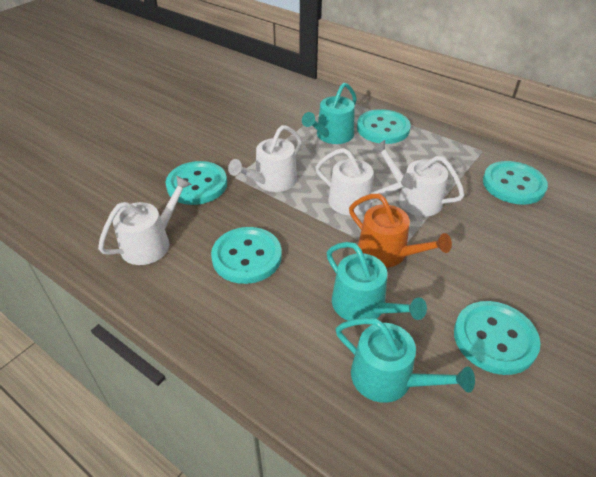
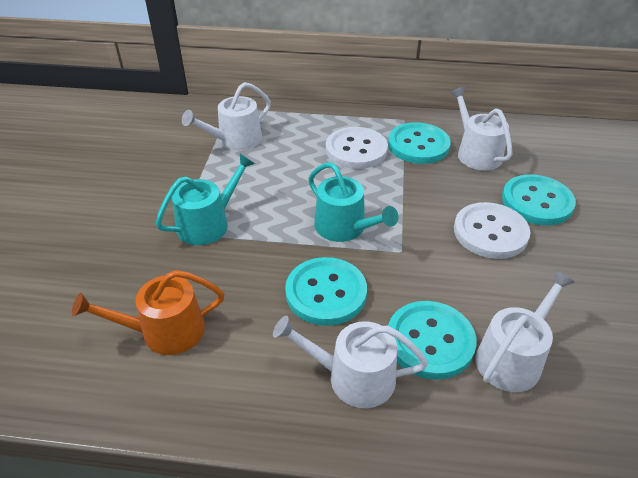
turquoise button: [166,161,227,205] [211,227,282,284] [357,109,411,144] [454,301,541,375] [483,161,548,205] = 5 -> [285,257,367,326] [388,122,451,164] [388,301,477,380] [502,174,576,225] = 4
turquoise watering can: [302,83,357,144] [327,242,427,321] [336,318,475,403] = 3 -> [156,154,255,245] [308,162,398,242] = 2
white button: none = 0 -> [326,127,388,169] [454,202,531,259] = 2

